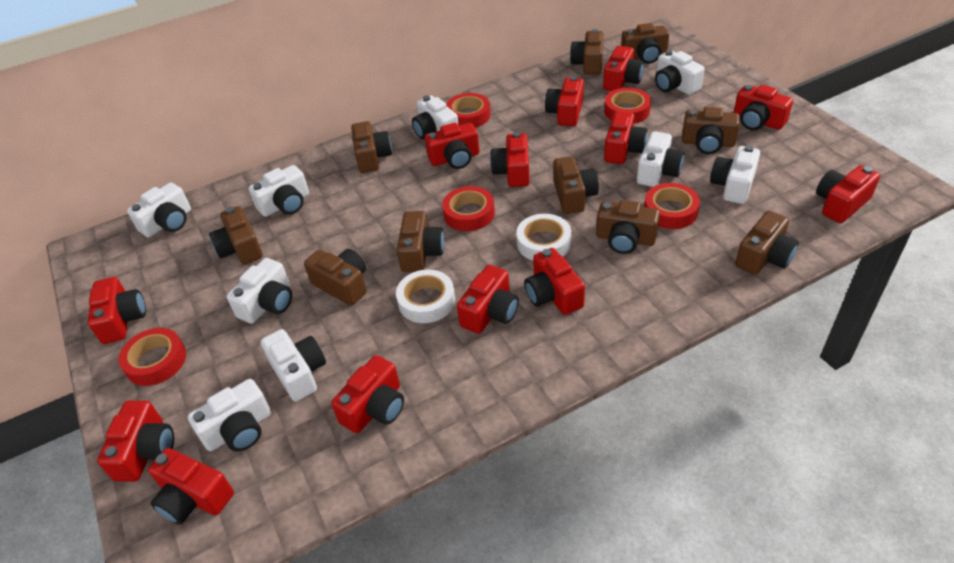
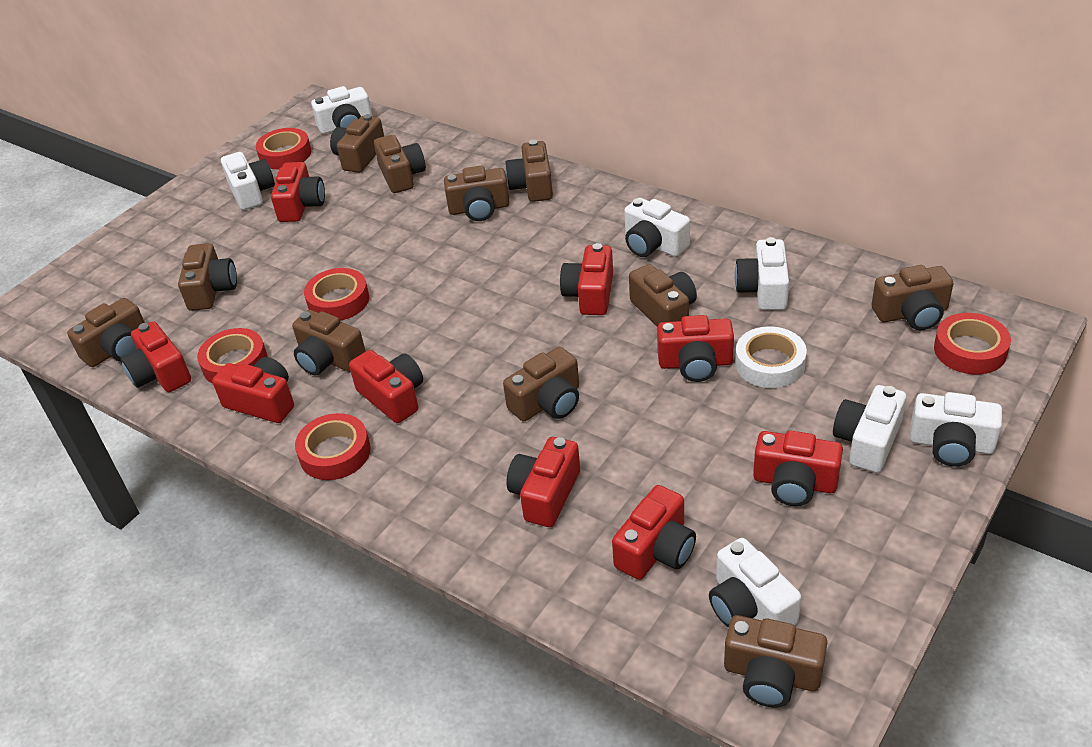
brown camera: [209,206,263,265] [304,249,366,306] [351,121,392,173] [397,211,444,272] [553,156,599,214] [570,29,604,75] [596,200,660,254] [621,23,669,64] [682,107,740,154] [735,211,799,275] = 10 -> [67,298,145,367] [178,243,237,311] [292,310,366,375] [330,114,384,173] [374,135,426,193] [444,166,509,221] [503,347,579,421] [505,139,553,202] [629,264,697,327] [724,615,827,707] [872,265,954,330] = 11
red camera: [88,277,146,344] [97,401,174,482] [148,448,234,525] [331,355,404,433] [425,123,479,169] [457,265,519,334] [490,132,530,187] [524,248,585,315] [545,76,584,126] [603,46,644,91] [604,111,648,164] [734,85,793,130] [816,165,880,223] = 13 -> [120,321,191,392] [212,357,294,423] [271,162,325,222] [349,350,423,423] [506,437,580,527] [560,243,613,315] [612,485,696,580] [657,315,734,382] [753,430,843,506] = 9
white camera: [127,182,191,238] [188,379,271,451] [226,258,292,324] [249,165,309,217] [261,329,326,402] [412,95,459,139] [637,131,684,187] [655,50,705,95] [710,145,760,204] = 9 -> [221,152,275,210] [311,86,373,134] [624,198,690,257] [709,538,802,628] [734,237,789,310] [833,385,906,473] [910,392,1002,467] = 7
white tape: [396,269,455,323] [516,214,571,261] = 2 -> [735,326,807,388] = 1

